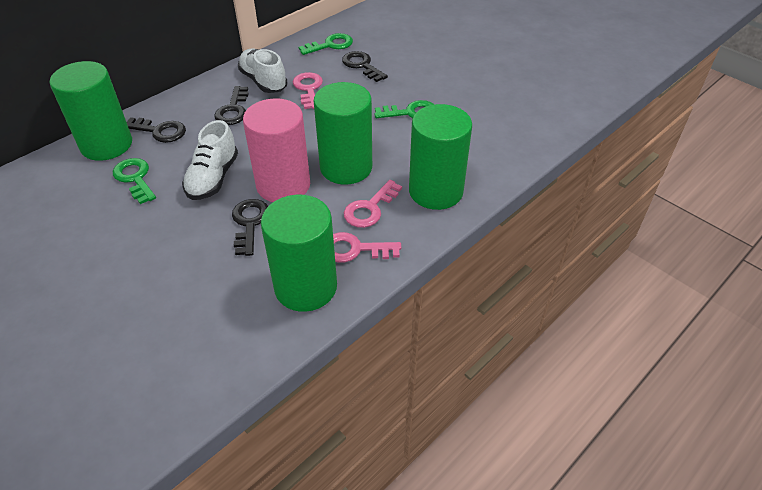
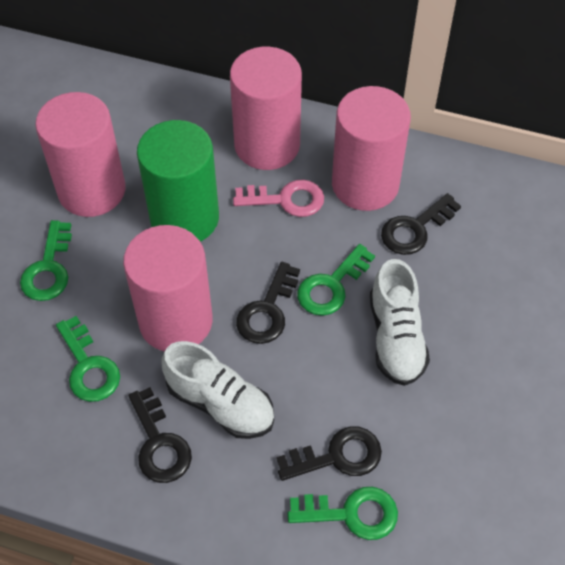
green cylinder: [50,61,132,161] [261,195,337,312] [314,82,372,185] [409,104,472,210] = 4 -> [137,120,219,242] = 1
green key: [113,158,156,204] [299,33,353,55] [375,100,435,118] = 3 -> [20,220,72,301] [56,316,120,402] [288,487,398,540] [297,244,375,316] = 4
pink cylinder: [243,98,310,202] = 1 -> [35,92,126,217] [123,225,213,352] [230,47,302,170] [332,86,411,211] = 4
pink key: [293,72,323,109] [333,232,401,263] [344,180,402,228] = 3 -> [233,180,324,217] = 1

